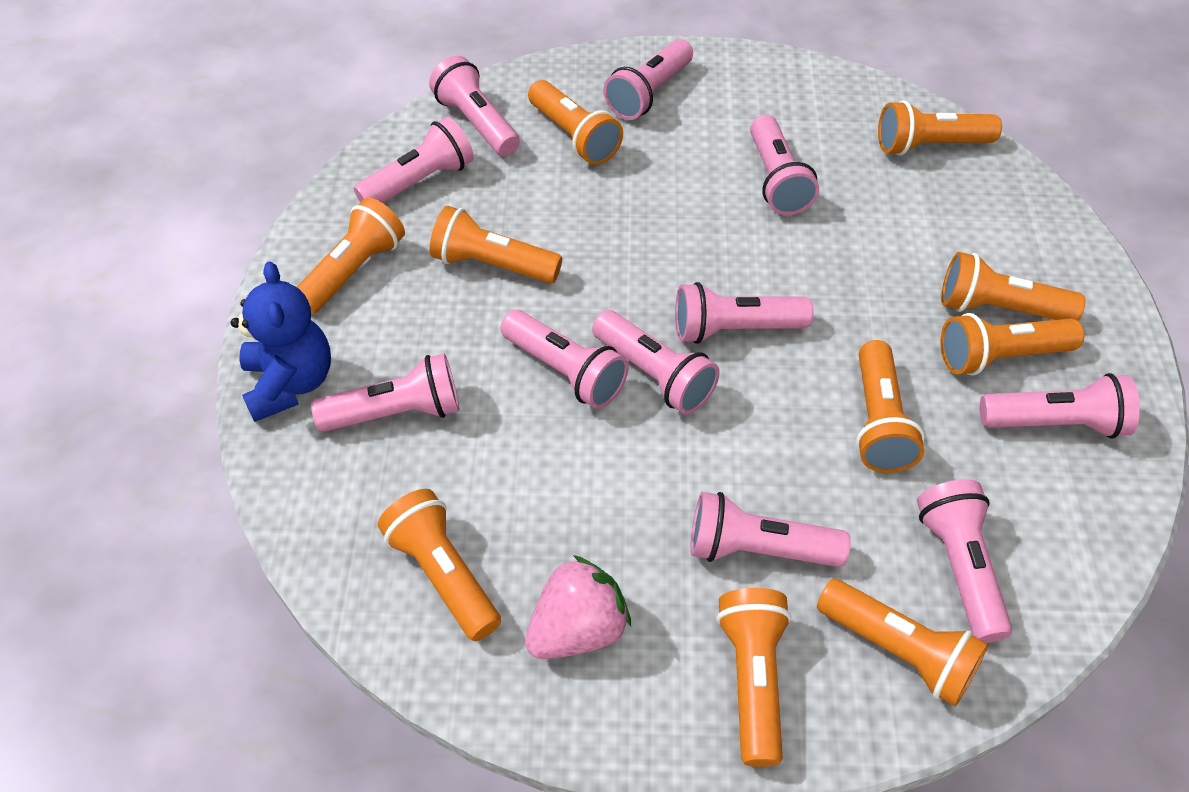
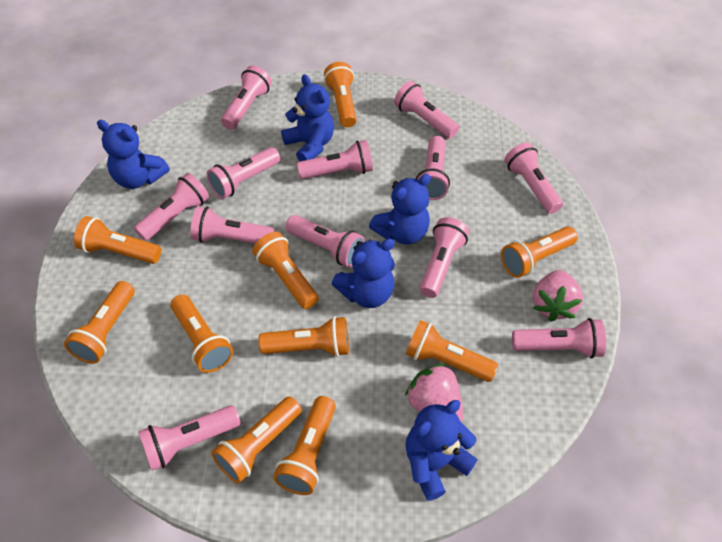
blue teddy bear: [231,261,331,422] = 1 -> [97,120,170,189] [281,74,334,161] [332,239,395,308] [369,174,431,245] [405,400,478,501] = 5
pink flashlight: [311,354,459,432] [354,117,474,203] [429,56,520,156] [500,310,629,409] [592,310,720,415] [603,39,693,120] [675,282,813,344] [690,492,851,567] [750,115,819,215] [917,479,1013,643] [980,373,1140,439] = 11 -> [134,173,209,241] [138,405,241,471] [190,206,274,244] [207,147,280,199] [221,66,272,130] [286,215,364,267] [297,140,373,179] [394,81,459,138] [416,136,450,200] [419,217,469,298] [505,142,563,214] [512,318,606,358] = 12
pink strawberry: [525,555,631,659] = 1 -> [405,363,463,421] [532,270,583,322] = 2

